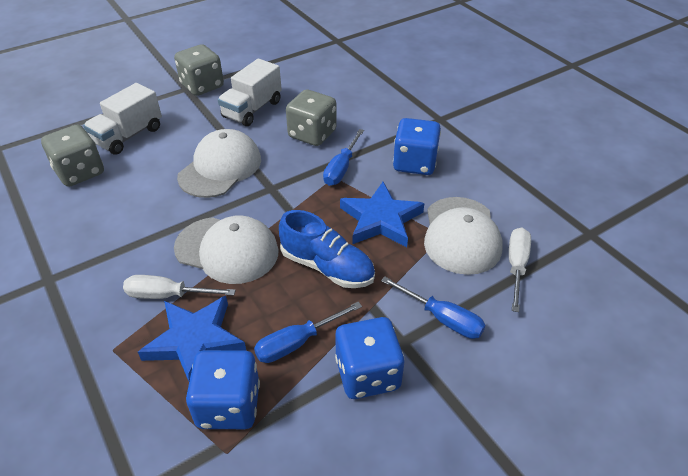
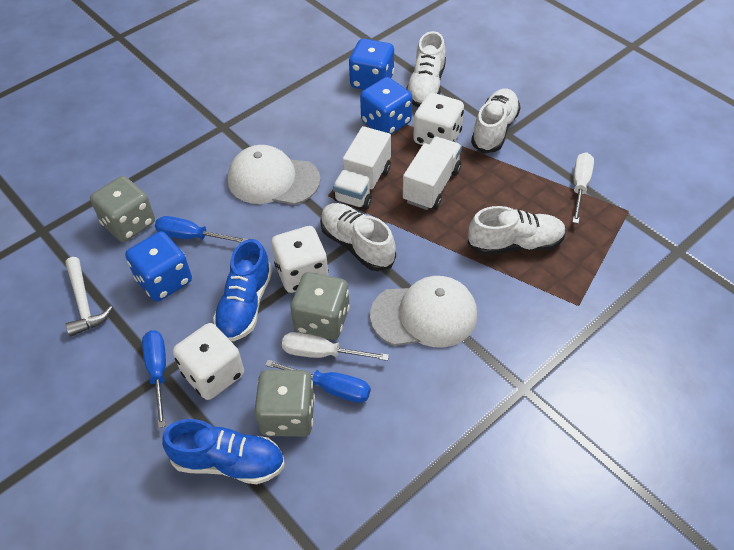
blue shoe: [279,210,375,288] = 1 -> [162,419,285,484] [213,239,272,341] = 2
blue star: [138,296,246,381] [340,182,424,247] = 2 -> none = 0
white cap: [174,215,279,284] [177,129,261,198] [424,197,503,275] = 3 -> [228,145,320,205] [370,276,477,347] = 2
white dice: none = 0 -> [173,323,244,400] [271,226,329,293] [413,93,464,145] = 3
white hammer: none = 0 -> [66,257,113,337] = 1
white shoe: none = 0 -> [320,203,396,271] [406,31,446,107] [467,206,566,255] [471,88,521,153] = 4

